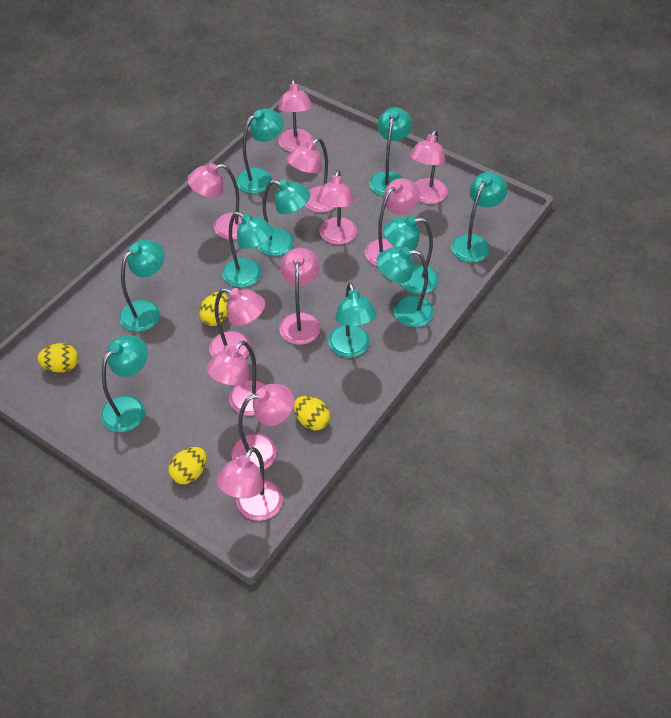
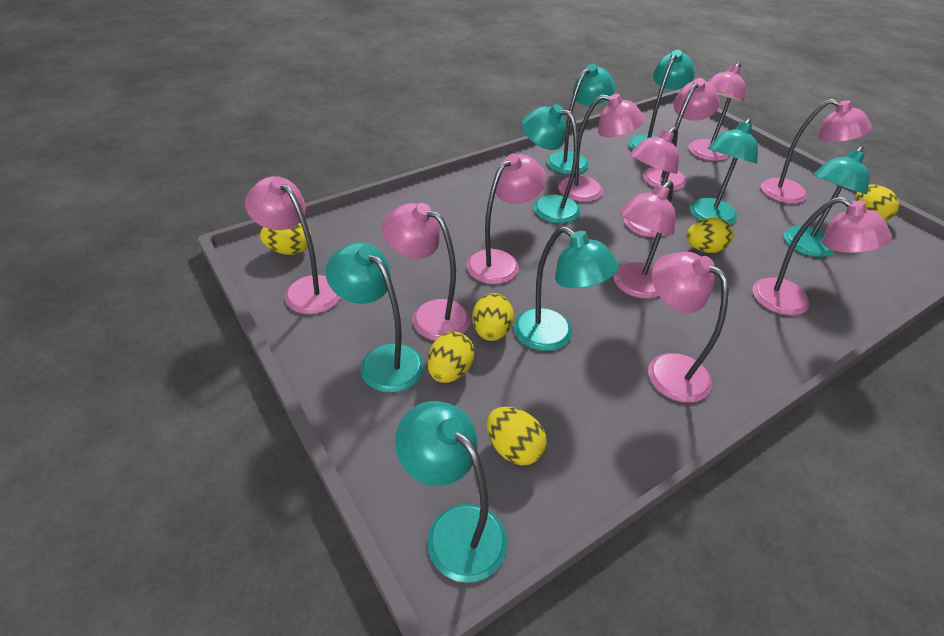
turquoise lamp: [101,335,148,432] [119,240,165,332] [222,212,274,287] [236,109,283,193] [257,179,310,256] [328,282,377,358] [369,107,412,196] [377,247,434,327] [383,216,438,294] [451,172,507,262] = 10 -> [325,242,424,393] [395,401,507,583] [514,226,619,351] [522,104,580,223] [547,64,615,174] [628,50,695,150] [689,118,758,225] [784,146,870,257] = 8
yellow egg: [37,343,78,373] [168,447,207,484] [199,292,229,326] [294,396,330,431] = 4 -> [260,223,311,255] [427,332,475,383] [472,293,514,341] [487,407,547,465] [686,218,734,253] [855,185,899,221] = 6

